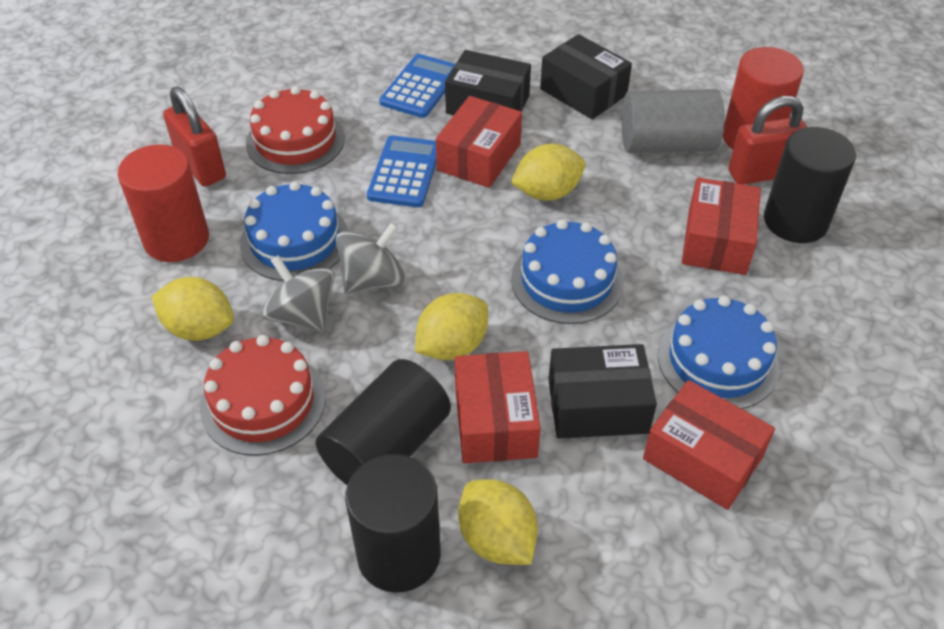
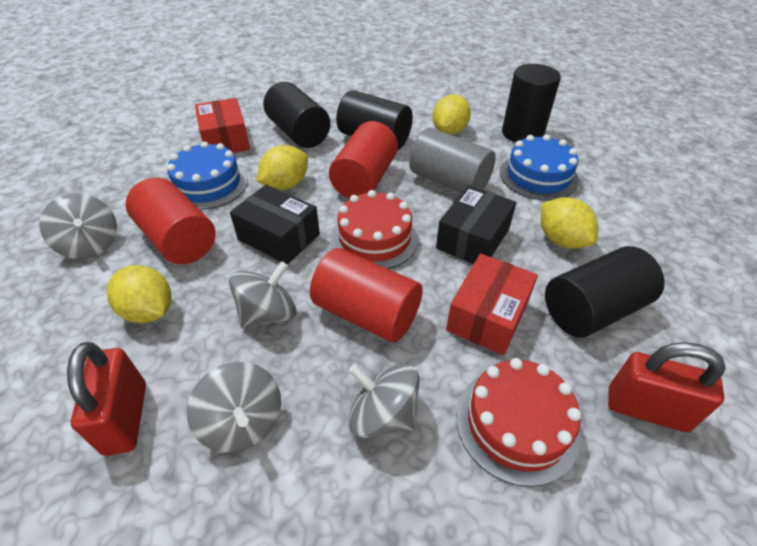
black box: [445,50,531,115] [540,34,632,119] [548,344,657,439] = 3 -> [230,185,320,264] [436,185,516,264] = 2
black cylinder: [316,359,451,485] [345,454,441,593] [764,127,856,243] = 3 -> [263,82,330,148] [336,90,413,150] [502,64,561,143] [545,246,665,337] = 4
blue cake: [240,181,348,281] [511,219,624,324] [658,296,779,409] = 3 -> [167,141,248,210] [500,134,579,201] = 2
blue calculator: [367,135,437,207] [379,54,455,118] = 2 -> none = 0
grey spinning top: [262,255,335,333] [336,222,405,294] = 2 -> [39,193,117,259] [187,362,281,453] [229,261,296,329] [348,363,420,438] = 4
red box: [436,96,522,188] [455,351,541,463] [643,380,775,510] [682,178,761,275] = 4 -> [195,98,250,153] [446,254,538,355] = 2
red cylinder: [118,144,209,262] [723,47,804,149] = 2 -> [126,178,216,264] [310,248,423,343] [329,121,398,199] = 3

